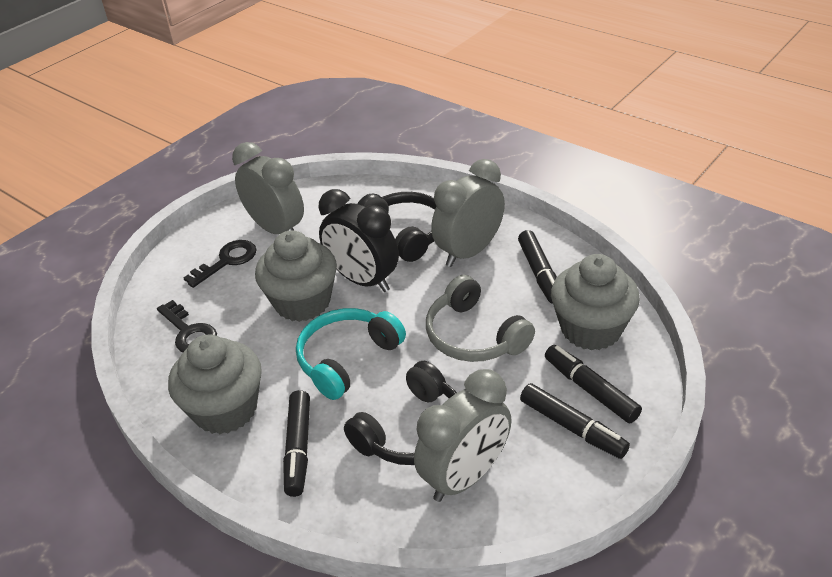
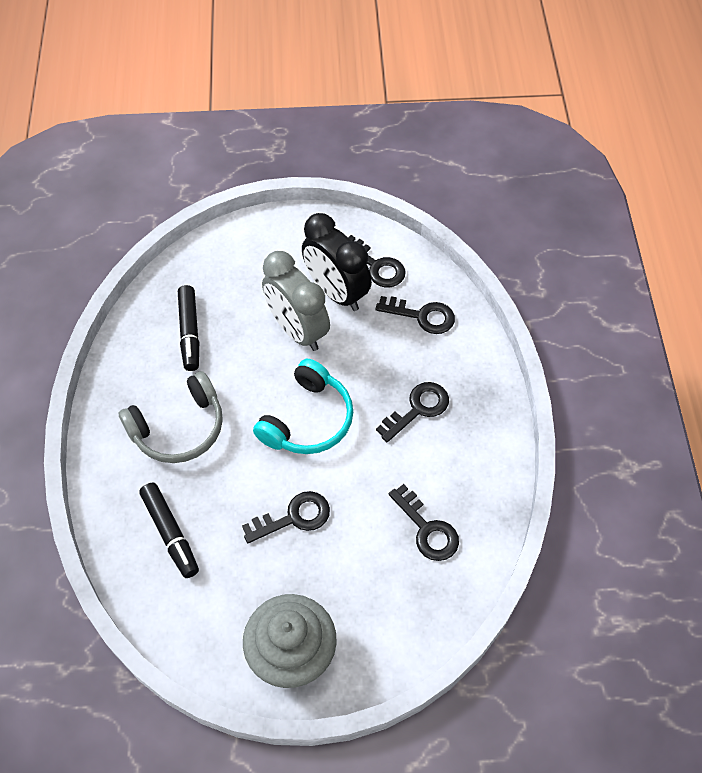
black headphones: [344,361,457,465] [358,192,436,262] = 2 -> none = 0
black key: [157,300,217,352] [184,240,257,288] = 2 -> [242,491,330,543] [348,235,406,287] [375,296,455,334] [376,382,449,442] [389,484,459,561] = 5
black marker: [283,390,310,497] [518,230,557,304] [520,383,630,459] [545,345,642,424] = 4 -> [139,483,199,578] [178,285,199,371] = 2
grey clock: [232,142,304,234] [414,369,512,502] [431,159,505,267] = 3 -> [262,251,330,351] = 1
grey cupcake: [168,335,262,434] [255,230,337,322] [551,254,640,350] = 3 -> [243,594,337,688] = 1

